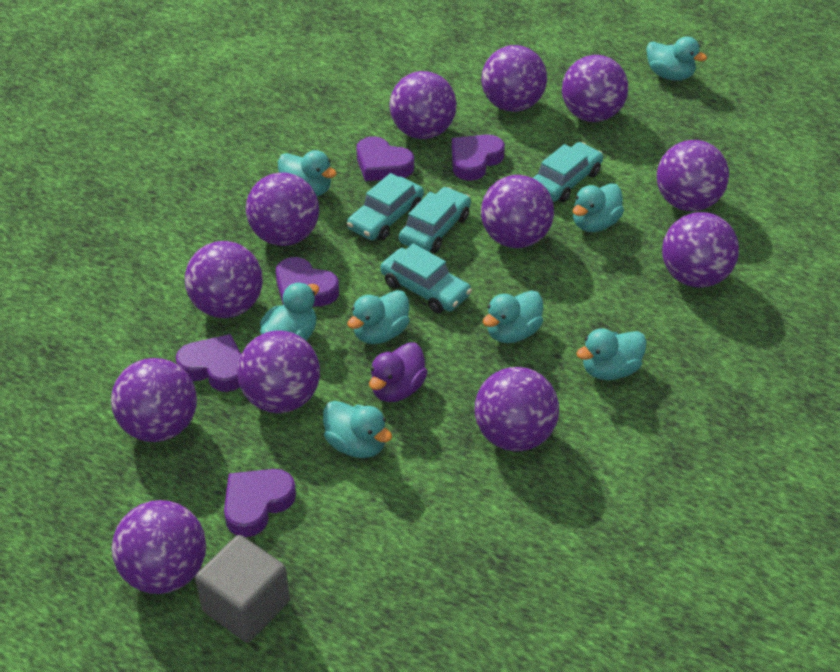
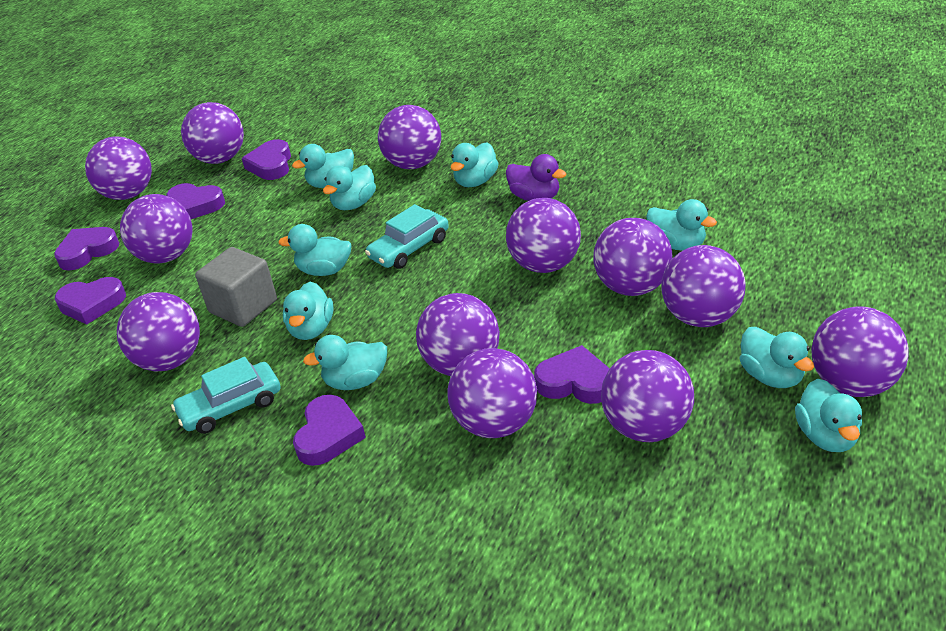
purple heart: [176,334,241,392] [224,469,296,537] [276,257,339,307] [357,136,414,181] [452,134,505,181] = 5 -> [54,227,119,271] [55,277,126,325] [166,183,225,219] [242,139,291,180] [293,395,366,466] [534,345,610,404] = 6
turquoise car: [347,173,424,241] [380,244,472,313] [399,187,471,253] [533,142,603,202] = 4 -> [171,357,280,434] [365,204,449,269] = 2
turquoise duck: [260,282,319,341] [278,150,337,196] [323,401,392,458] [347,290,410,344] [483,290,543,343] [573,183,624,232] [576,329,647,380] [646,36,707,80] = 8 -> [278,224,351,276] [283,282,334,340] [292,144,354,188] [303,335,387,390] [323,165,376,210] [451,142,499,187] [646,199,717,251] [740,327,814,388] [795,379,862,452] = 9

